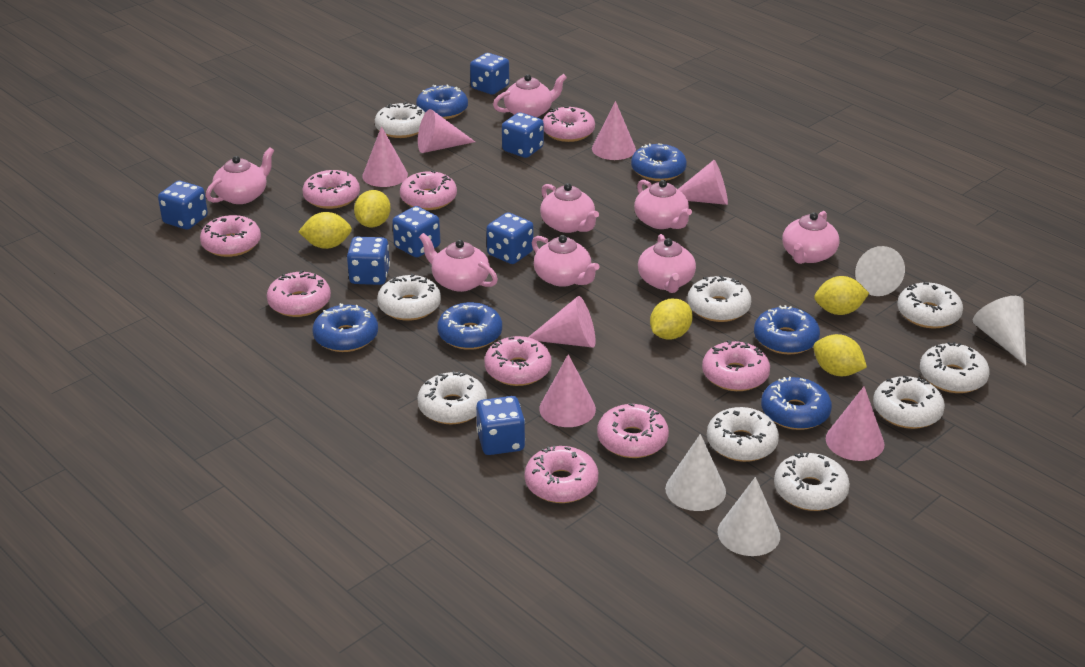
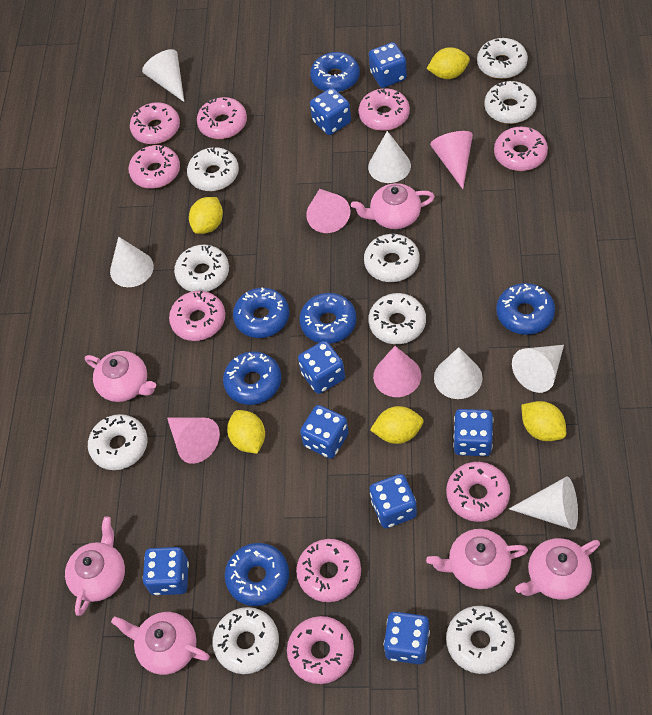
blue dice: [158,181,208,230] [347,237,390,285] [392,206,441,257] [470,53,509,95] [476,396,525,455] [486,212,534,264] [502,112,544,158] = 7 -> [143,547,189,595] [298,341,345,394] [300,405,349,459] [310,88,351,135] [369,42,407,88] [370,474,417,528] [384,612,430,664] [453,409,493,456] = 8
pink cone: [362,126,408,187] [418,109,475,153] [529,296,596,348] [539,354,596,427] [592,101,636,160] [678,160,728,205] [826,386,885,461] = 7 -> [167,418,220,464] [306,189,350,233] [373,346,421,397] [430,131,473,189] = 4
pink teapot: [206,147,274,204] [419,233,498,292] [493,74,567,117] [532,235,599,287] [540,183,599,233] [634,180,692,229] [638,234,696,293] [782,211,839,264] = 8 -> [65,516,125,616] [85,351,156,402] [111,612,210,675] [351,183,435,229] [426,529,528,589] [515,538,600,600] = 6
white cone: [665,434,726,511] [718,477,780,556] [855,246,905,296] [973,296,1026,365] = 4 -> [110,237,154,287] [142,49,184,102] [368,131,411,183] [434,347,483,399] [509,476,578,530] [512,345,564,393] = 6

